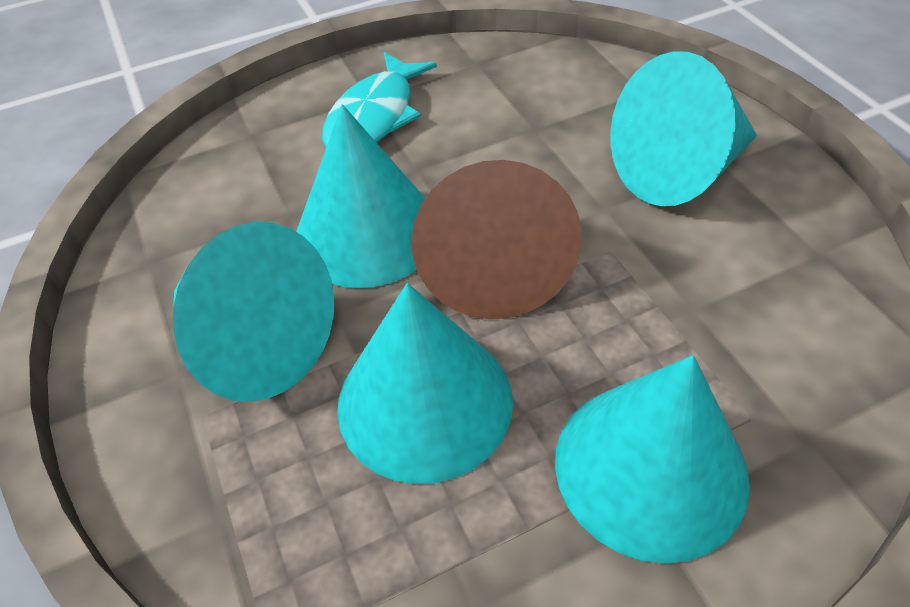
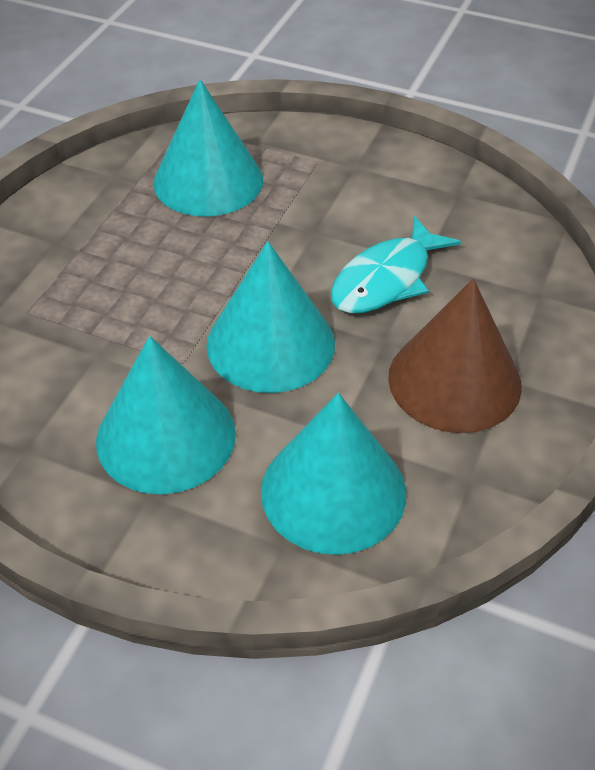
turquoise cone: [173,222,334,402] [296,104,426,288] [337,283,513,484] [555,355,750,564] [610,51,757,206] = 5 -> [96,336,236,494] [153,79,263,216] [207,241,335,393] [261,393,406,555] = 4

